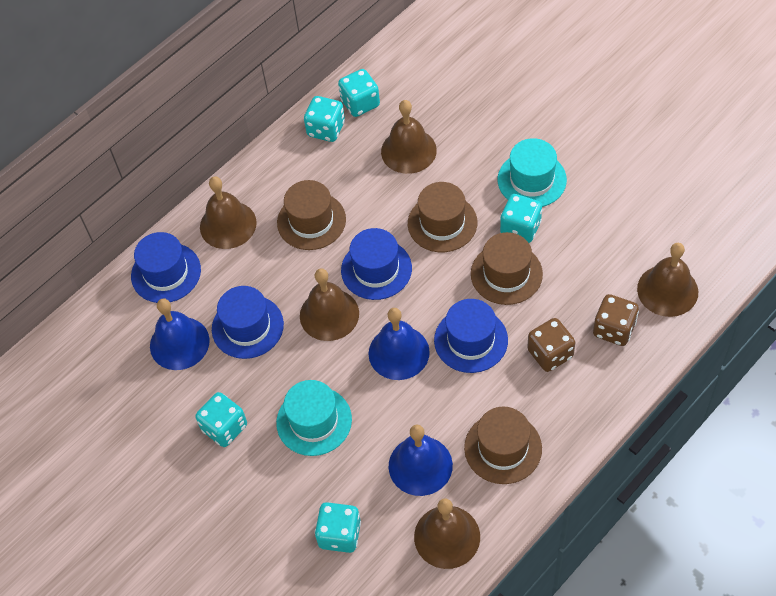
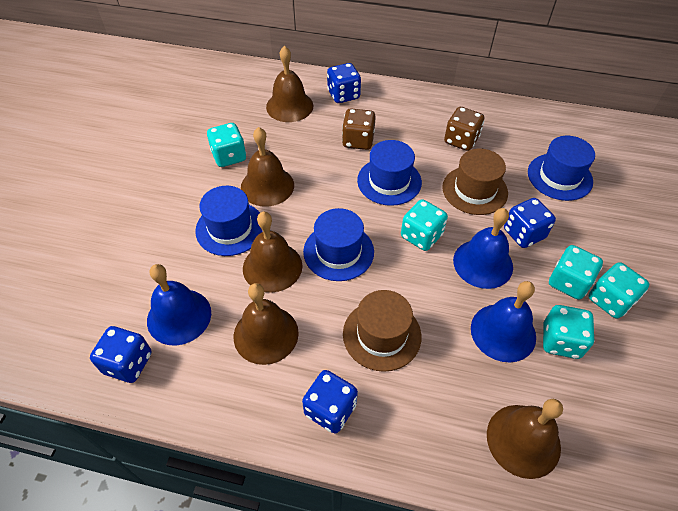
blue dice: none = 0 -> [90,326,152,383] [302,370,358,433] [327,63,361,103] [504,198,556,248] = 4
brown hat: [277,180,346,250] [408,182,477,252] [464,407,542,484] [471,232,543,305] = 4 -> [343,290,421,372] [442,149,508,215] = 2
turquoise hat: [276,380,352,456] [498,138,567,207] = 2 -> none = 0

